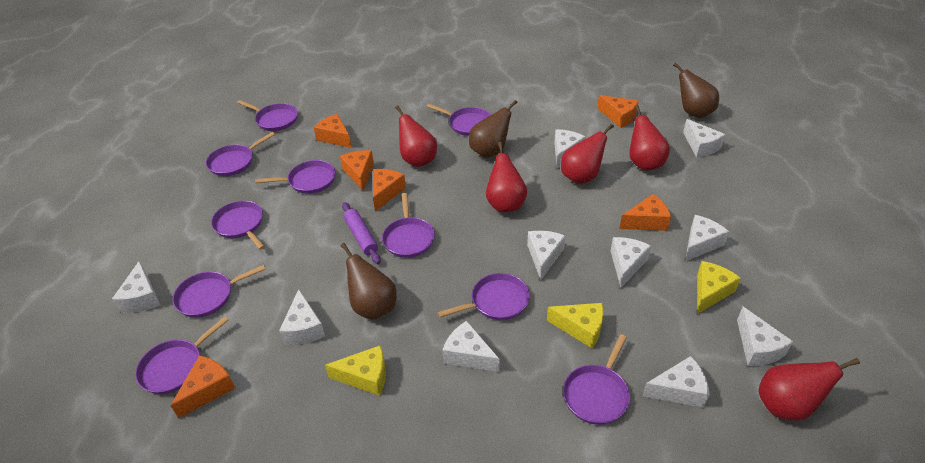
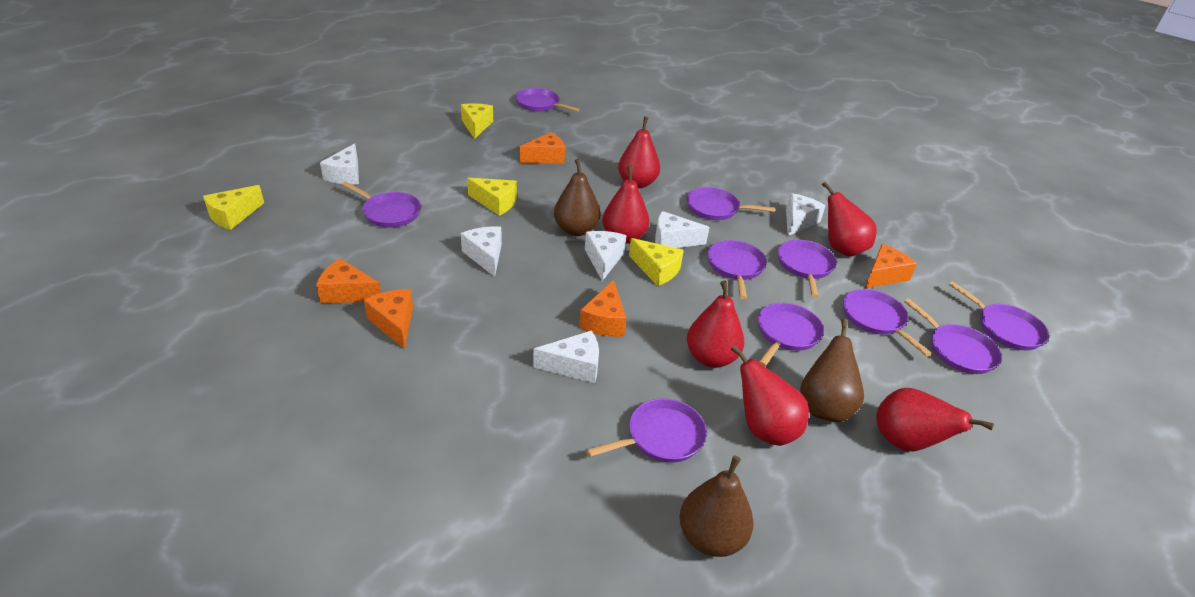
orange cheese: [170,356,235,418] [314,114,352,148] [340,150,374,191] [373,169,406,211] [597,95,639,128] [619,194,671,231] = 6 -> [316,258,381,303] [364,289,413,349] [519,132,565,164] [579,280,626,337] [865,244,917,288] = 5
purple rolling pin: [342,202,381,264] = 1 -> none = 0
red pear: [395,105,437,167] [486,142,527,212] [561,124,614,184] [629,105,670,171] [758,358,860,421] = 5 -> [602,166,649,244] [618,116,660,188] [687,281,744,368] [730,345,809,446] [822,181,877,257] [876,388,994,451] = 6
white cheese: [112,261,160,313] [279,289,325,345] [443,321,500,372] [527,231,565,280] [554,129,586,168] [611,237,651,288] [642,356,710,408] [683,119,725,157] [685,215,729,262] [737,307,793,366] = 10 -> [320,143,359,184] [461,226,502,277] [533,331,599,383] [585,231,626,281] [655,211,710,248] [786,193,826,236] = 6
yellow cheese: [325,345,386,396] [547,303,603,348] [697,261,741,314] = 3 -> [203,185,264,230] [461,103,493,139] [467,178,517,216] [629,238,684,286] = 4

